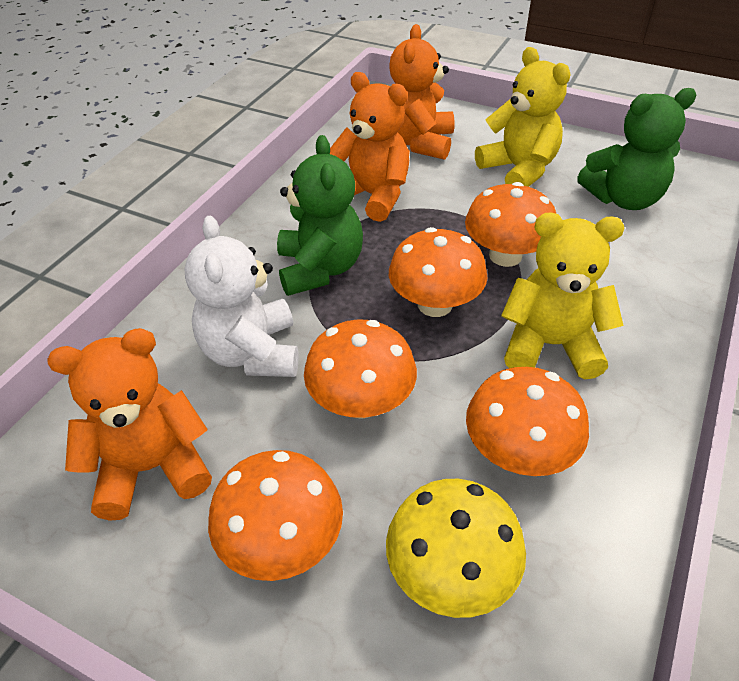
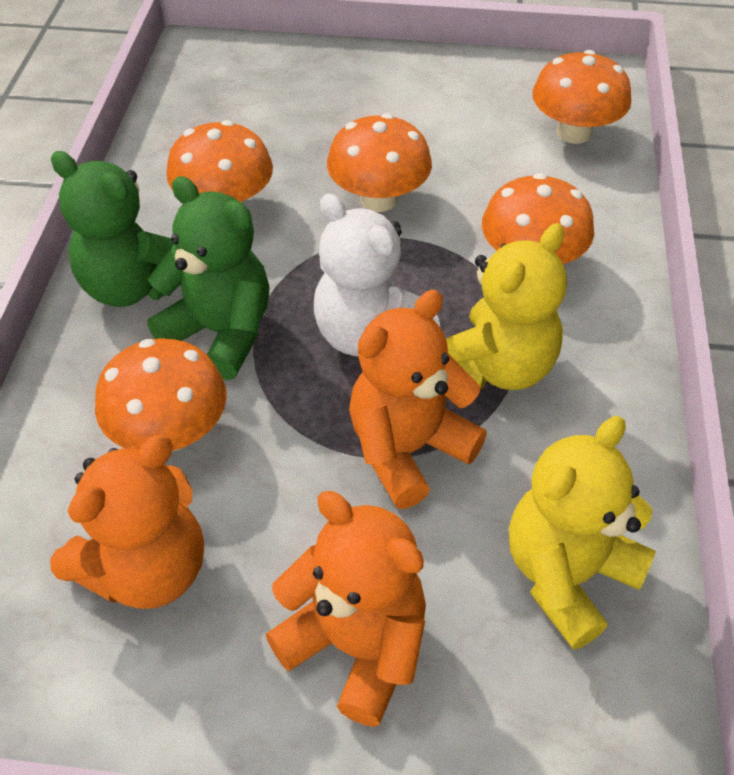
yellow mushroom: [386,479,526,618] = 1 -> none = 0

